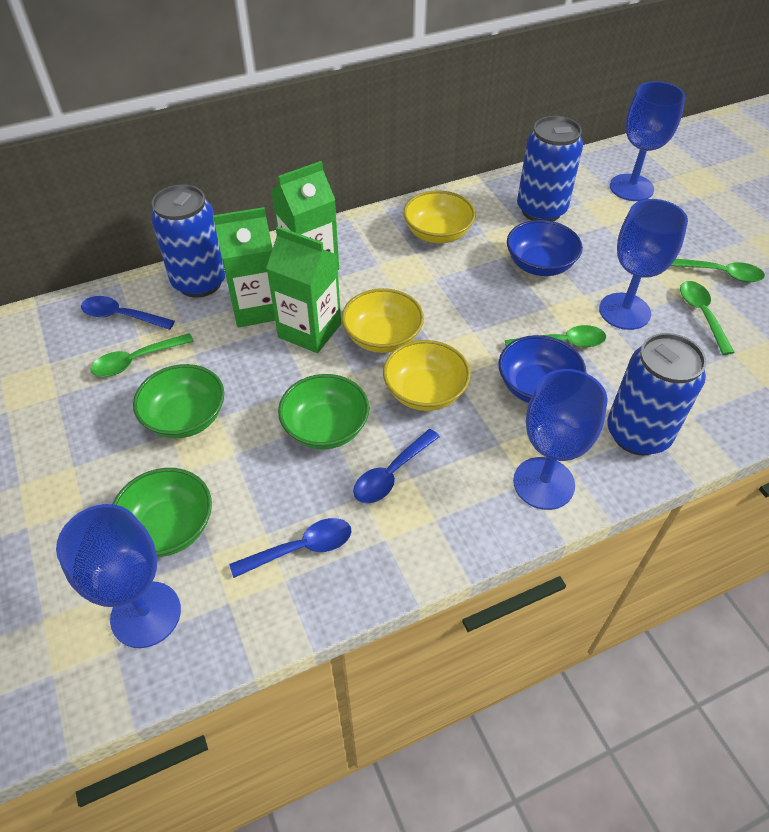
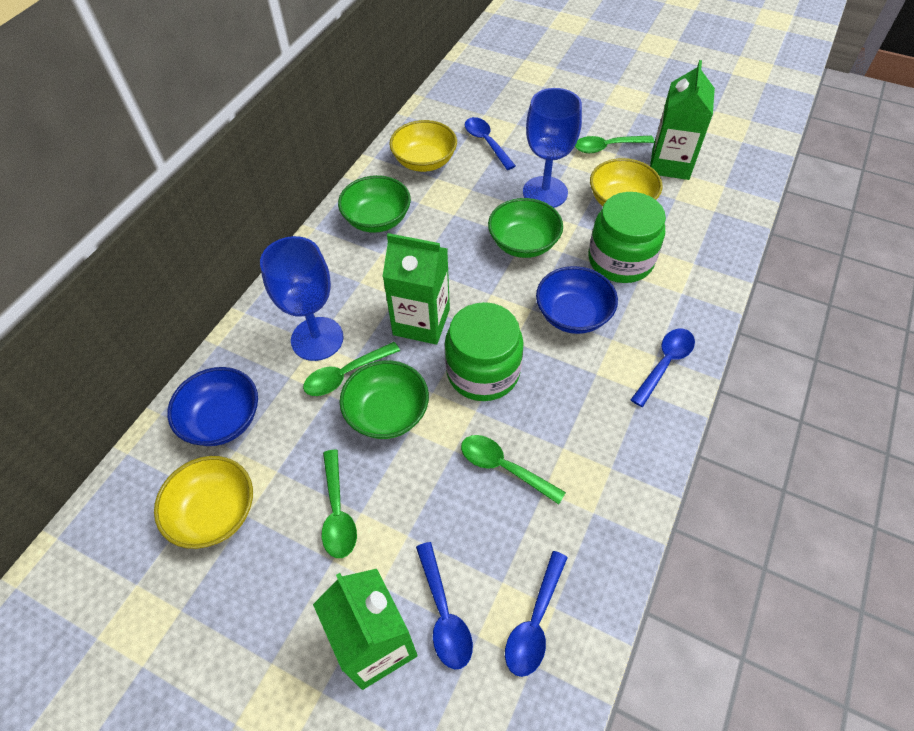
blue can: [151,184,225,298] [517,116,583,221] [607,333,707,456] = 3 -> none = 0
blue goblet: [56,504,181,648] [513,369,608,510] [599,199,688,330] [610,81,685,201] = 4 -> [260,236,344,361] [523,88,582,208] = 2
blue spoon: [81,296,175,330] [229,518,352,578] [353,429,440,503] = 3 -> [416,542,473,669] [465,117,516,170] [505,551,568,677] [631,329,695,407] = 4
green jar: none = 0 -> [445,302,524,401] [588,192,666,283] = 2

